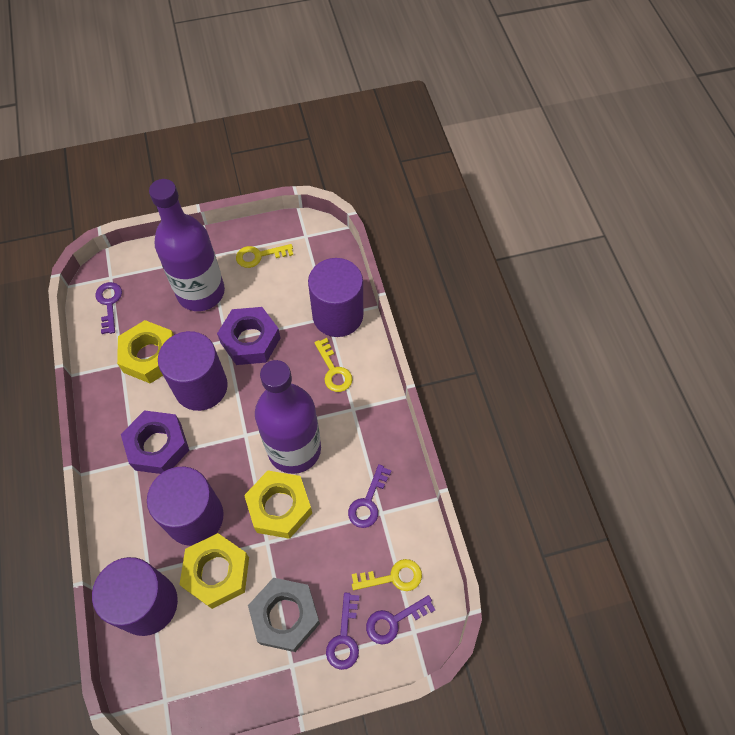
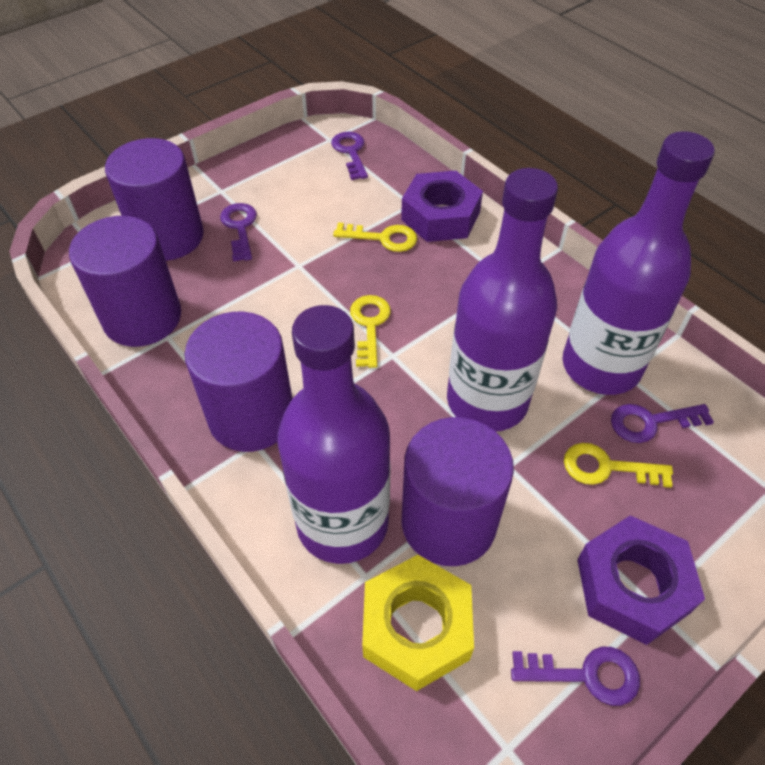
grey nut: [248,578,320,652] = 1 -> none = 0
purple bottle: [149,179,225,311] [255,360,321,474] = 2 -> [277,305,391,564] [447,168,558,432] [563,131,715,395] = 3
yellow nut: [117,320,174,384] [179,533,249,609] [244,471,312,539] = 3 -> [362,555,474,691] = 1

